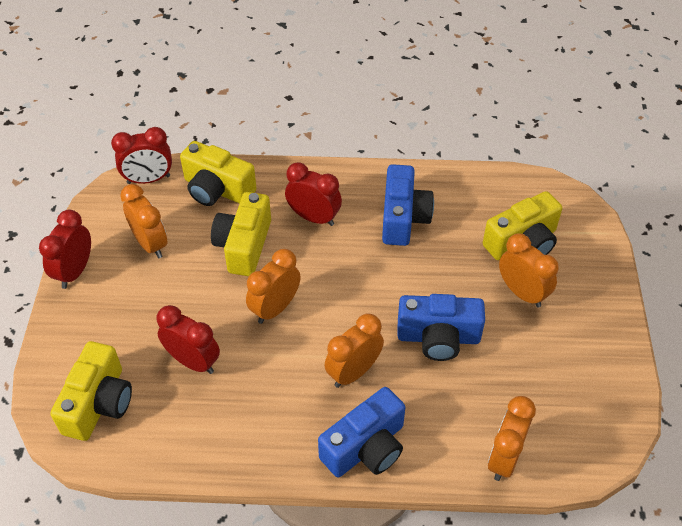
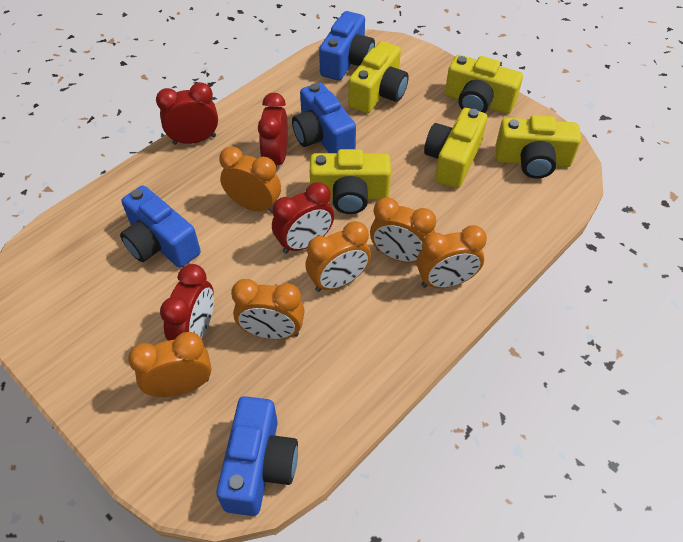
blue camera: [318,387,405,477] [382,164,434,246] [397,294,485,361] = 3 -> [120,185,201,268] [216,396,298,516] [292,82,356,153] [319,11,375,80] = 4
orange clock: [120,184,167,258] [246,249,301,324] [324,313,384,388] [488,396,536,481] [499,233,559,308] = 5 -> [128,332,212,397] [219,147,281,213] [231,279,305,339] [305,221,371,292] [370,197,436,263] [417,225,487,288] = 6
yellow camera: [50,341,132,441] [180,141,257,206] [211,192,271,276] [483,191,562,260] = 4 -> [310,149,391,214] [348,41,409,113] [424,108,487,188] [445,55,523,114] [496,115,581,179] = 5

